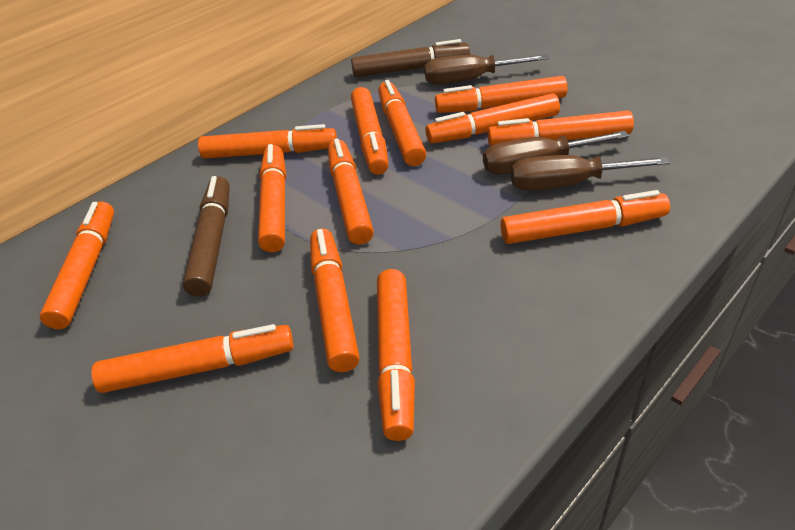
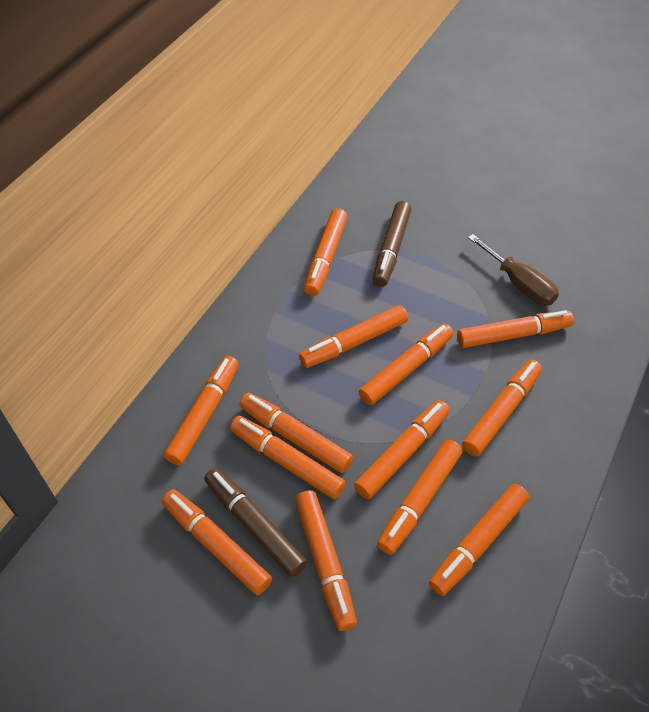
brown screwdriver: [424,54,548,85] [483,131,629,175] [511,155,670,191] = 3 -> [468,234,559,305] = 1

